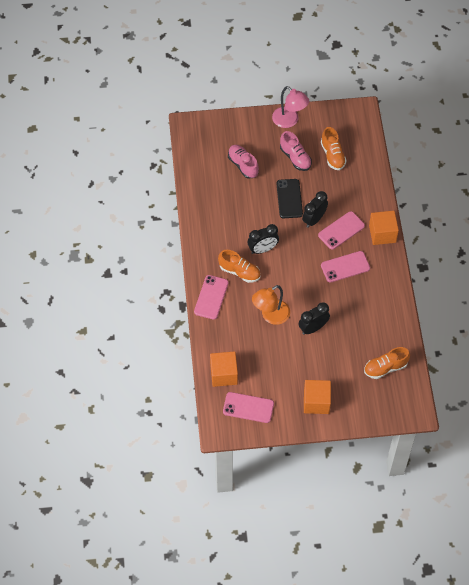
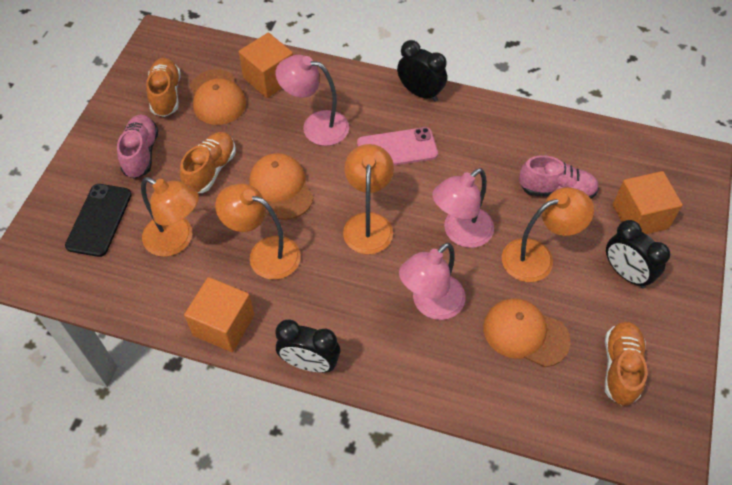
orange cap: none = 0 -> [190,69,246,125] [249,153,314,220] [483,298,571,367] = 3
orange lamp: [252,285,290,325] = 1 -> [141,177,199,257] [215,184,301,280] [343,144,394,254] [502,187,594,282] = 4
pink lamp: [272,86,309,128] = 1 -> [276,55,349,146] [399,242,466,320] [432,168,494,248] = 3
pink phone: [194,275,229,319] [223,392,274,423] [318,211,365,250] [321,251,370,282] = 4 -> [357,127,438,166] = 1

